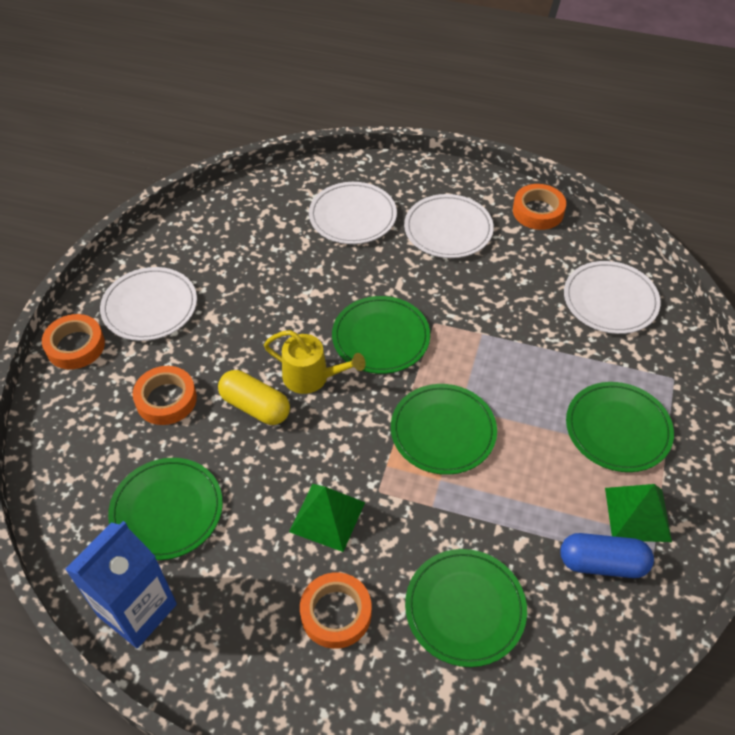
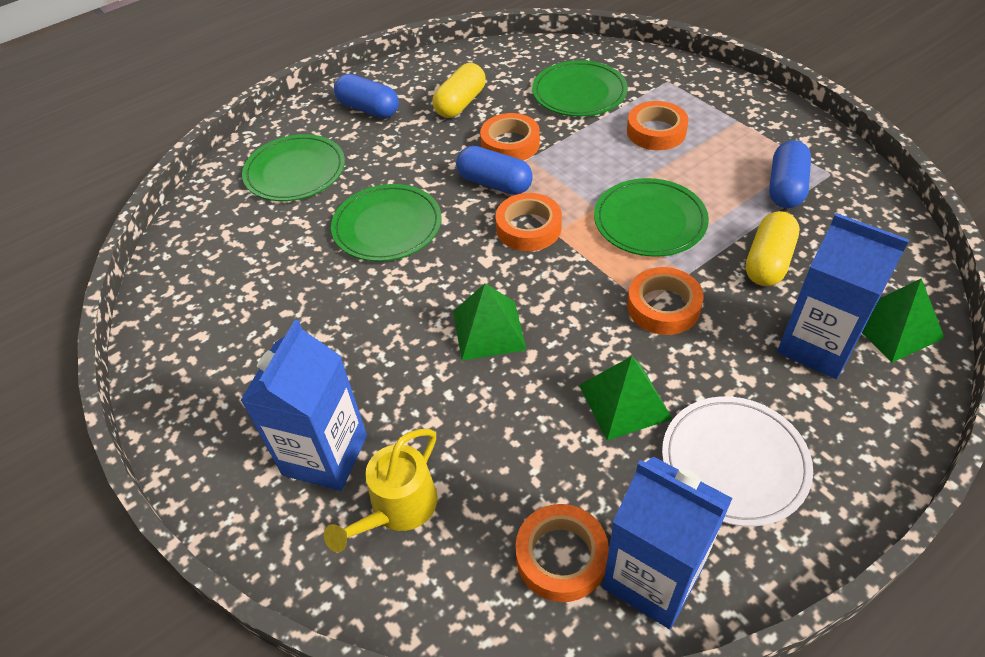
blue capsule: [561,533,654,578] = 1 -> [334,74,399,118] [456,146,533,195] [769,140,811,208] = 3
blue carton: [65,521,177,648] = 1 -> [240,320,367,491] [603,456,733,629] [777,213,909,379] = 3
green plate: [108,458,223,560] [332,296,430,374] [391,384,497,475] [405,549,527,667] [566,382,674,472] = 5 -> [242,134,345,201] [331,184,442,261] [532,60,628,116] [594,178,709,257] = 4
green pyramid: [289,484,365,552] [605,484,672,542] = 2 -> [453,283,527,361] [579,356,672,441] [862,278,945,363] = 3
orange tape: [42,314,105,369] [133,366,197,425] [300,572,371,649] [513,184,566,230] = 4 -> [480,113,540,161] [495,193,562,251] [515,504,609,602] [627,101,689,150] [627,267,703,335] = 5
white plate: [100,267,197,341] [309,182,397,244] [404,194,494,258] [564,261,661,334] = 4 -> [662,396,813,527] = 1
yellow capsule: [218,370,290,425] = 1 -> [432,63,486,118] [745,211,800,286] = 2

